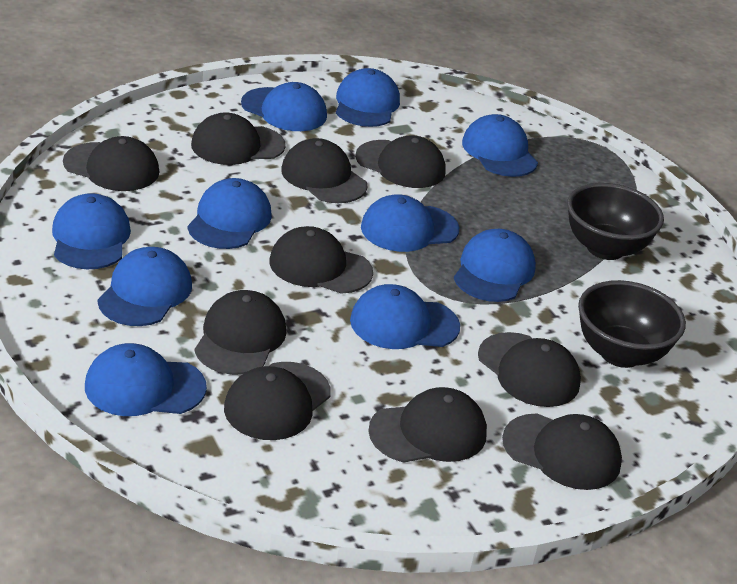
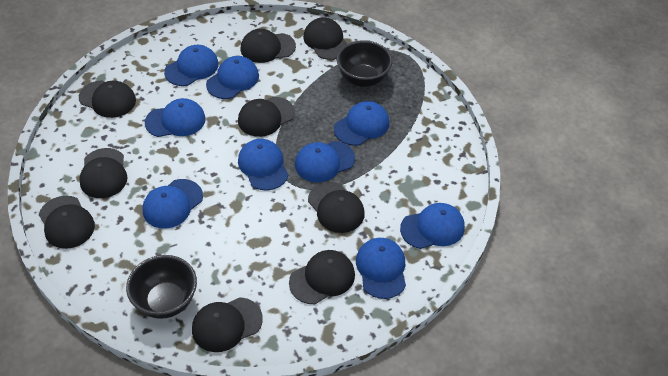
black cap: [63,136,159,191] [191,112,286,165] [194,290,286,375] [224,362,331,440] [270,226,373,294] [281,138,367,203] [355,135,446,188] [368,387,487,463] [478,332,581,407] [502,413,622,490] = 10 -> [39,196,95,249] [79,80,136,118] [79,148,128,198] [192,297,263,352] [238,97,295,137] [241,29,296,63] [289,250,355,304] [303,18,347,60] [308,182,365,233] = 9
blue cap: [52,193,131,269] [85,343,207,416] [98,247,192,326] [187,178,272,249] [241,82,327,131] [336,68,400,127] [350,284,460,349] [361,194,459,252] [454,229,536,302] [462,114,538,177] = 10 -> [142,179,203,229] [145,98,205,137] [164,45,219,86] [206,56,259,99] [238,139,289,190] [295,141,355,182] [334,101,389,146] [356,238,406,299] [400,203,465,249] = 9

